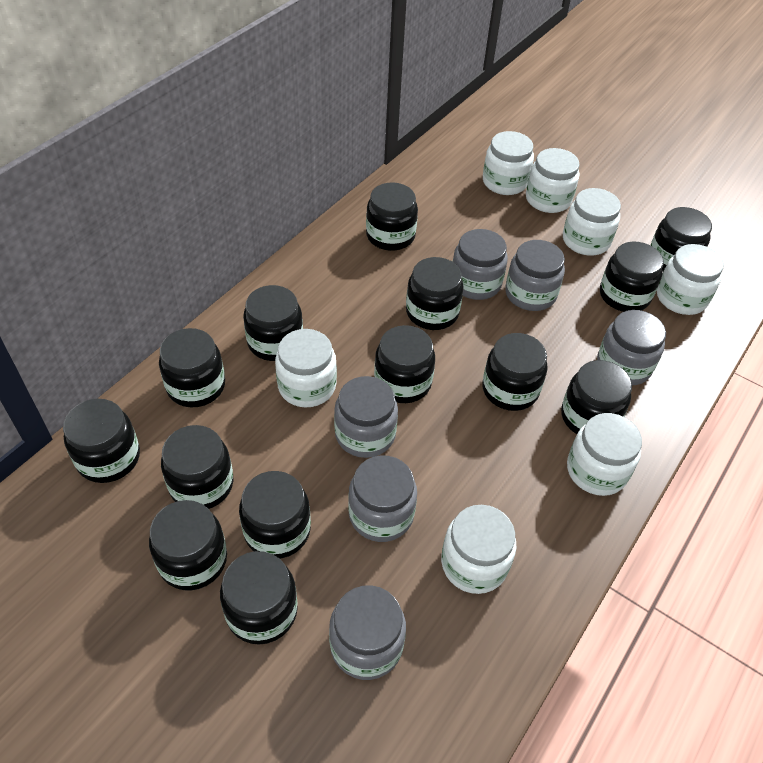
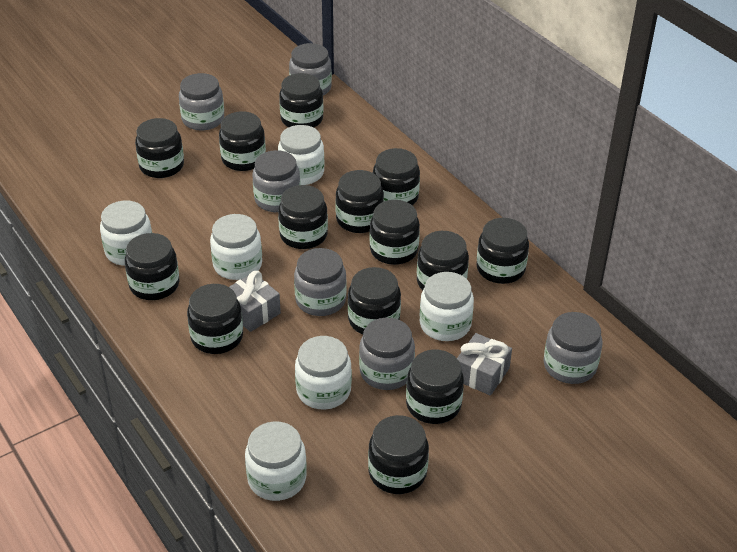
grey gift: none = 0 -> [229,271,281,332] [457,333,512,396] = 2
white jar: [275,329,337,407] [441,505,516,594] [483,131,534,195] [526,148,579,213] [563,188,621,256] [567,413,642,496] [657,244,724,315] = 7 -> [100,201,152,266] [210,214,262,280] [245,421,307,501] [278,125,324,185] [295,336,352,410] [420,272,474,341] = 6

